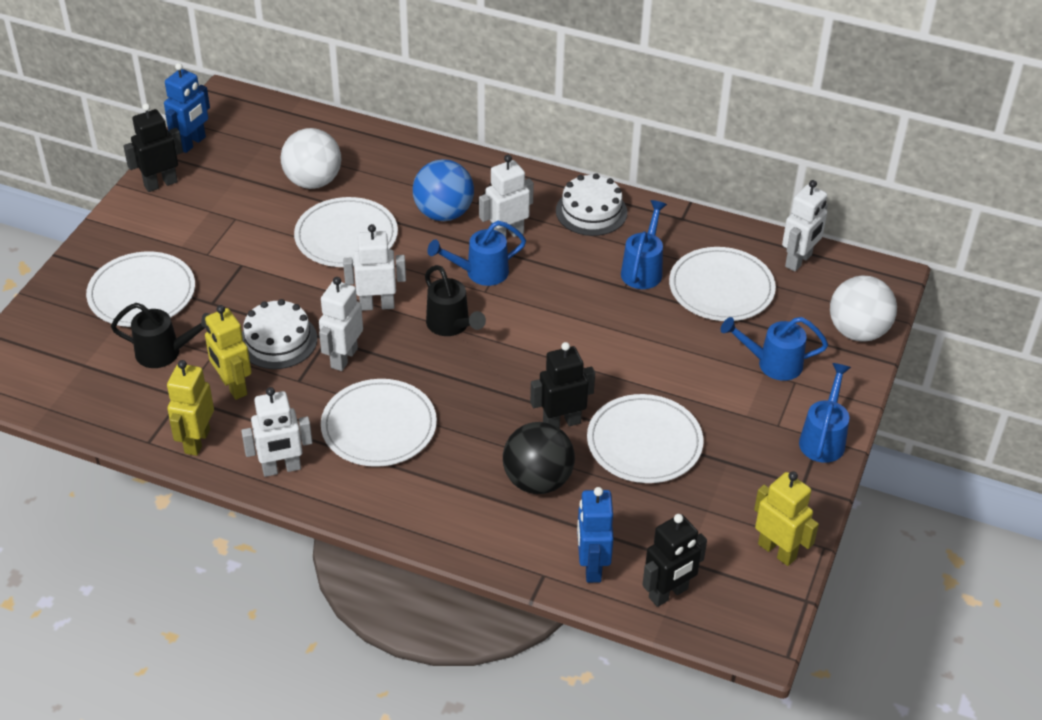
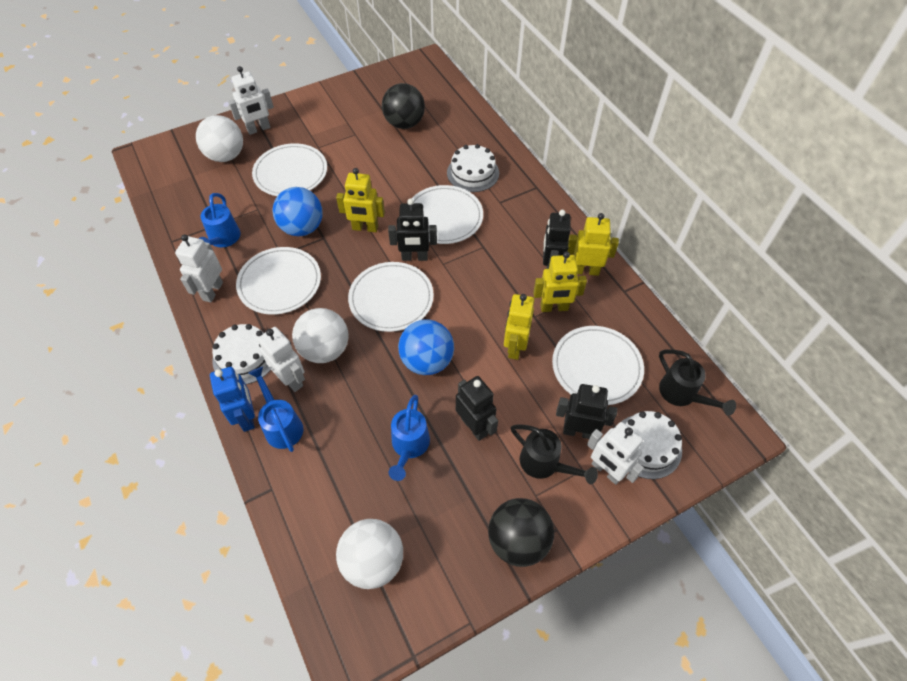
black ball: [503,422,575,494] = 1 -> [382,83,425,129] [488,498,554,567] = 2
black robot: [123,103,183,192] [530,342,595,428] [642,514,707,607] = 3 -> [388,198,437,261] [456,376,498,441] [543,210,571,269] [556,384,617,439] = 4
blue ball: [413,159,474,221] = 1 -> [272,187,323,236] [398,319,454,375] = 2
blue robot: [164,63,210,153] [577,487,614,583] = 2 -> [210,367,255,432] = 1
blue watering can: [427,221,526,286] [621,200,667,289] [721,317,828,381] [799,363,851,463] = 4 -> [198,193,240,247] [248,367,303,452] [389,395,430,481] = 3
white ball: [281,128,341,189] [830,275,897,342] = 2 -> [196,115,243,162] [292,308,349,363] [336,519,403,589] = 3
white cake: [242,299,317,369] [556,173,628,236] = 2 -> [212,324,271,384] [447,144,499,192] [622,411,682,479] = 3
white robot: [241,387,312,477] [319,277,363,371] [343,224,406,311] [479,155,534,237] [782,180,828,271] = 5 -> [175,234,223,303] [228,66,274,135] [258,327,305,392] [587,422,644,485] = 4
yellow robot: [167,360,214,456] [205,305,252,400] [754,471,819,566] = 3 -> [336,168,385,232] [504,294,534,360] [533,251,587,312] [568,213,619,276] = 4

